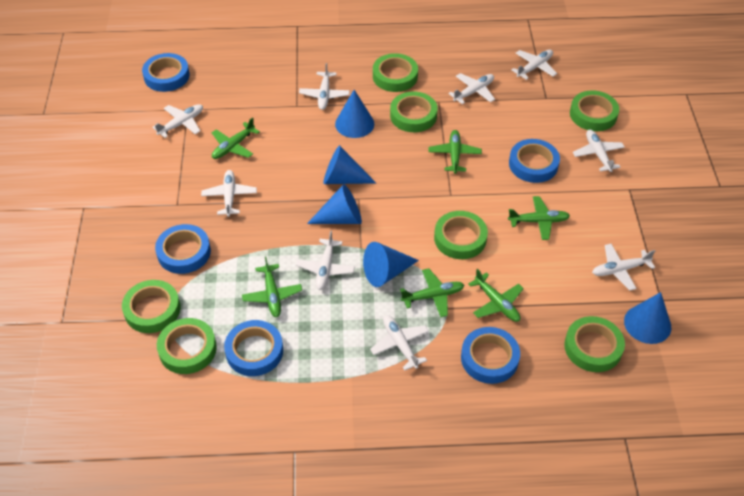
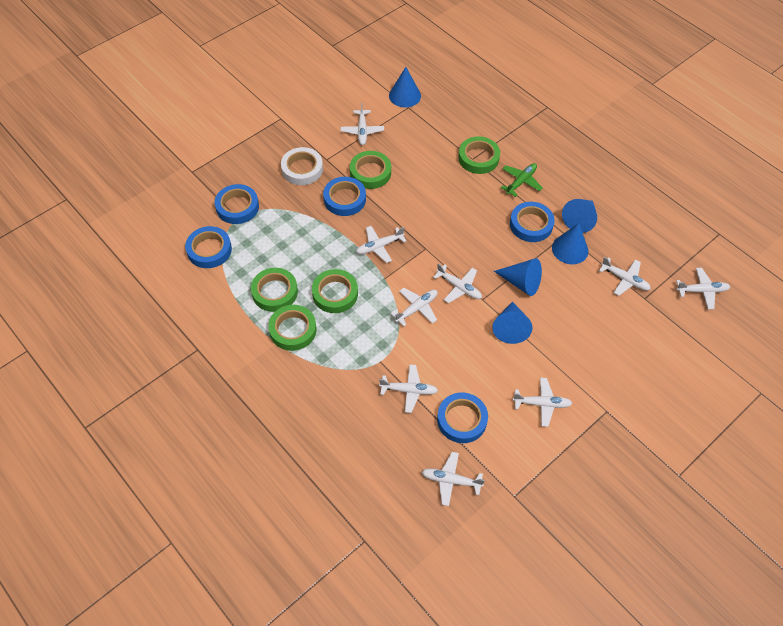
green plane: [212,117,260,159] [242,257,302,317] [400,268,464,318] [428,130,482,174] [469,269,524,322] [508,196,570,240] = 6 -> [501,163,543,197] = 1
green tape: [122,280,181,333] [157,318,217,374] [373,53,418,92] [390,91,438,132] [434,211,488,259] [564,316,625,372] [570,91,619,131] = 7 -> [251,268,298,312] [268,305,316,351] [312,269,358,313] [350,151,391,189] [458,136,500,174] = 5
white tape: none = 0 -> [281,147,323,185] = 1

